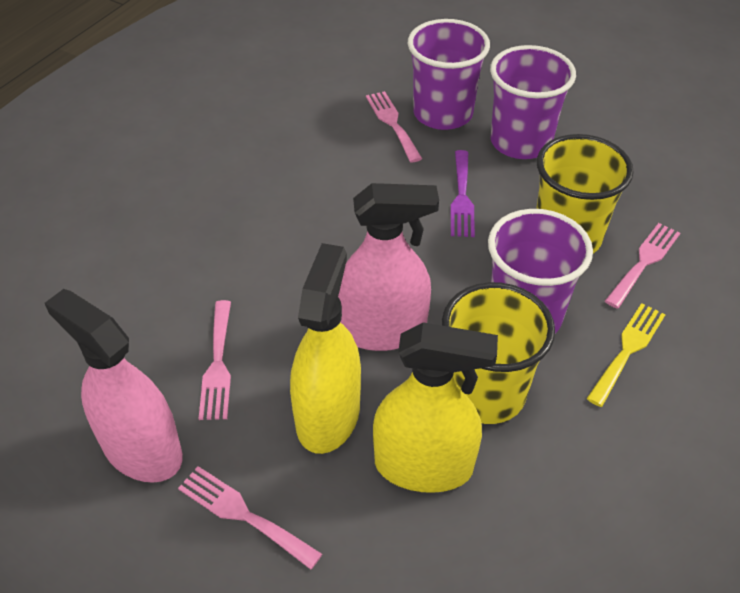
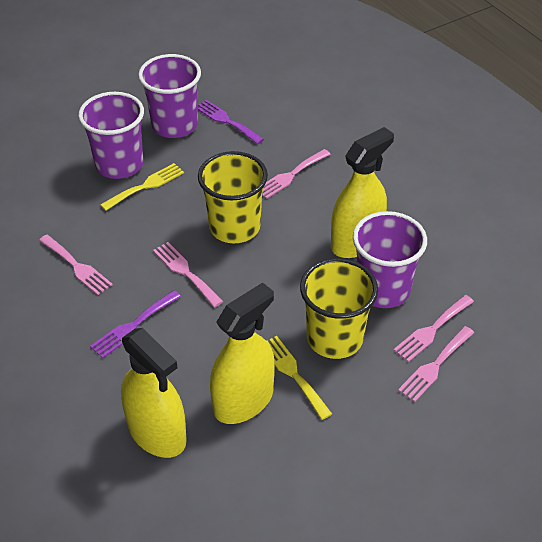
pink fork: [178,466,322,570] [199,300,231,420] [366,91,422,162] [605,223,680,308] = 4 -> [39,235,113,295] [153,242,223,307] [262,149,331,199] [393,295,474,362] [398,326,474,402] = 5
pink spray bottle: [45,289,183,483] [338,183,439,351] = 2 -> none = 0
purple fork: [451,150,475,237] = 1 -> [90,290,181,358] [198,100,264,144] = 2
yellow fork: [586,303,666,407] = 1 -> [100,163,184,211] [267,336,332,420] = 2
yellow spray bottle: [290,243,361,454] [373,322,498,493] = 2 -> [121,328,187,458] [210,282,275,424] [331,127,394,258] = 3

